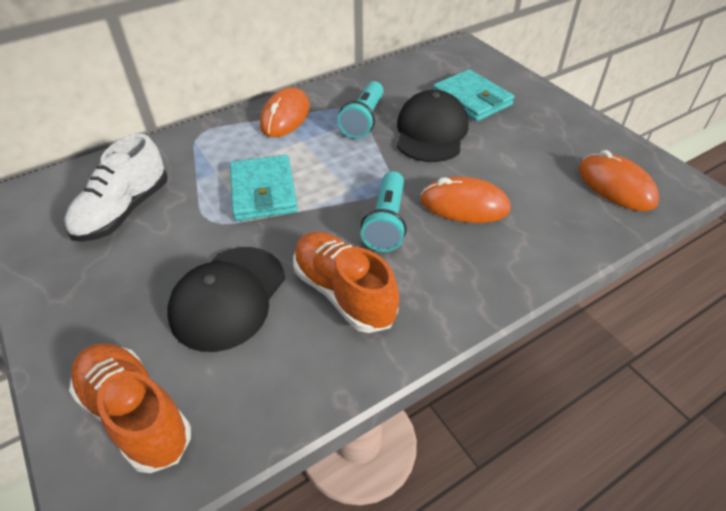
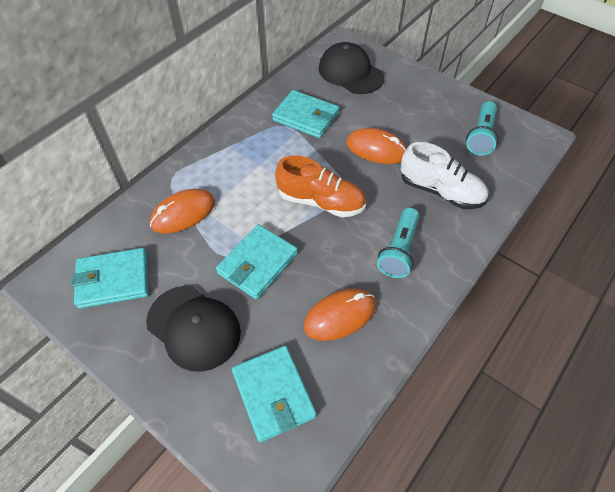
orange shoe: [69,343,191,473] [293,232,399,333] = 2 -> [275,155,366,217] = 1
turquoise wallet: [230,155,298,221] [433,69,514,121] = 2 -> [71,248,149,309] [216,224,298,299] [232,346,317,442] [272,90,339,138] = 4

